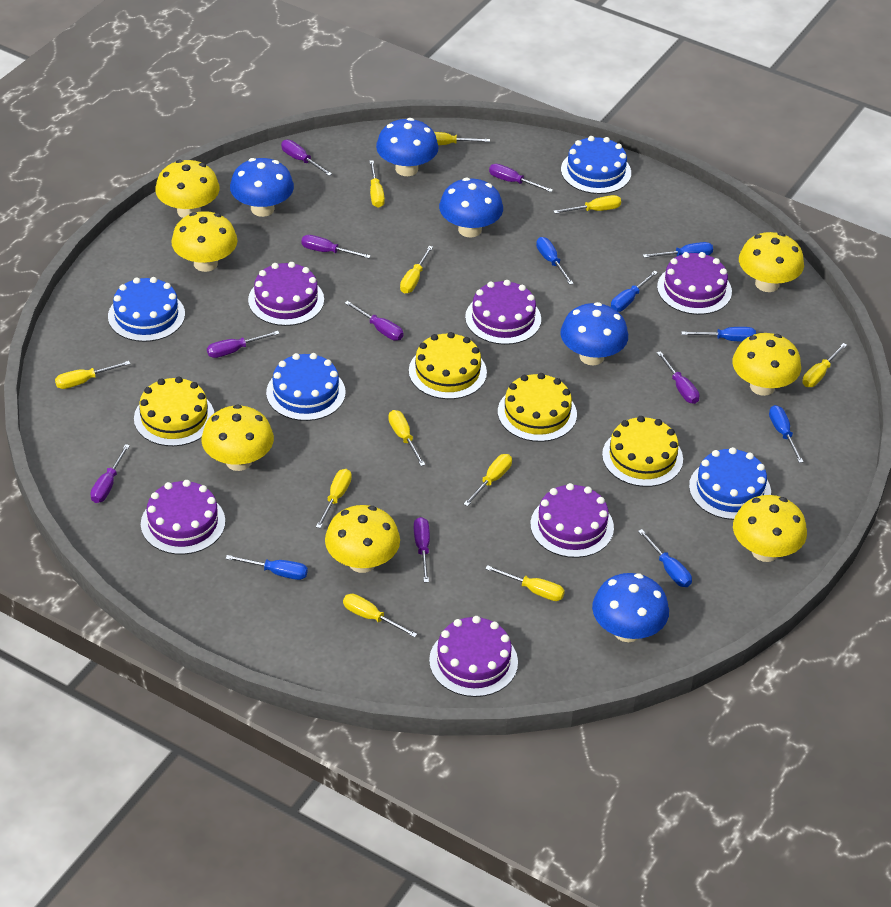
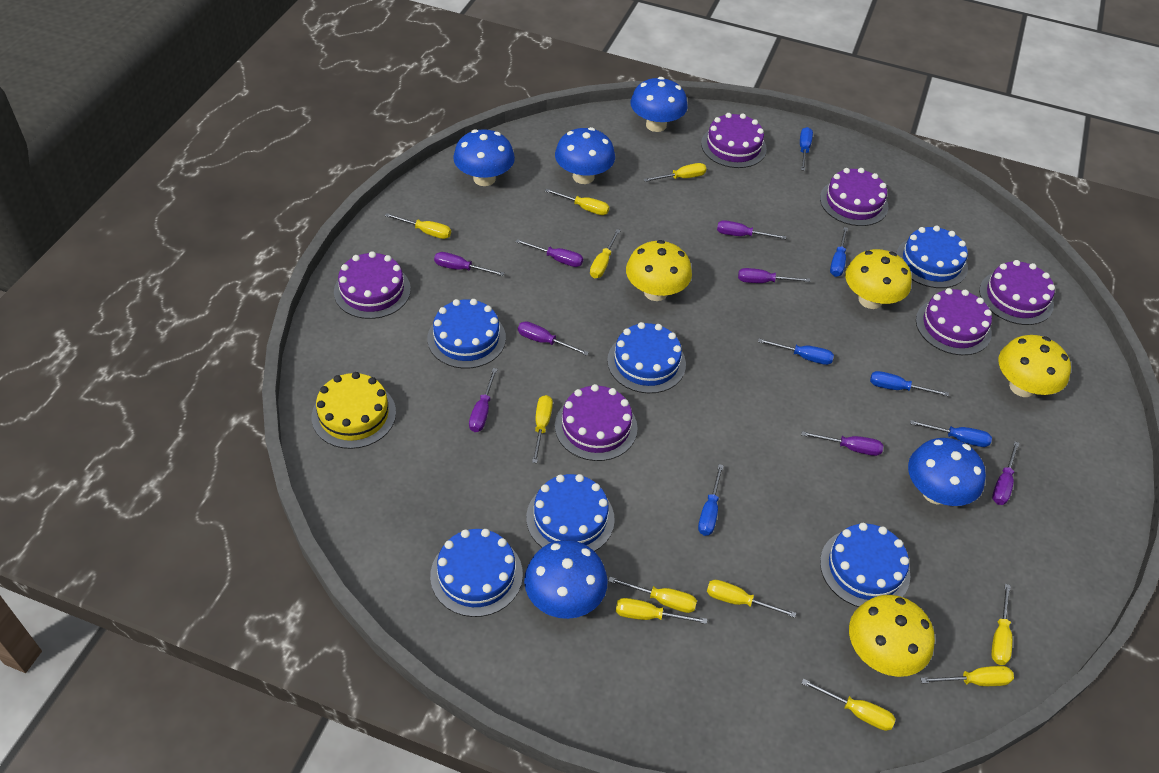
blue cake: [108,277,185,342] [266,353,346,421] [561,136,631,194] [689,447,771,520] = 4 -> [427,299,506,369] [430,529,523,617] [526,474,615,551] [607,322,686,393] [820,523,910,607] [896,226,968,288] = 6
blue screwdriver: [225,555,308,580] [536,237,574,285] [611,271,658,312] [638,529,692,587] [643,242,713,258] [681,327,756,342] [769,405,804,463] = 7 -> [698,464,724,536] [758,339,834,365] [800,127,813,171] [830,227,848,277] [870,371,949,396] [910,420,992,447] = 6
yellow cake: [134,377,214,446] [409,332,487,399] [498,373,577,442] [602,416,683,487] = 4 -> [312,372,396,449] = 1
yellow mushroom: [155,160,220,218] [171,211,238,272] [202,404,274,471] [325,505,400,573] [732,333,801,396] [733,495,807,562] [739,232,804,292] = 7 -> [626,240,692,301] [845,249,912,309] [849,595,935,677] [998,335,1071,397] = 4

